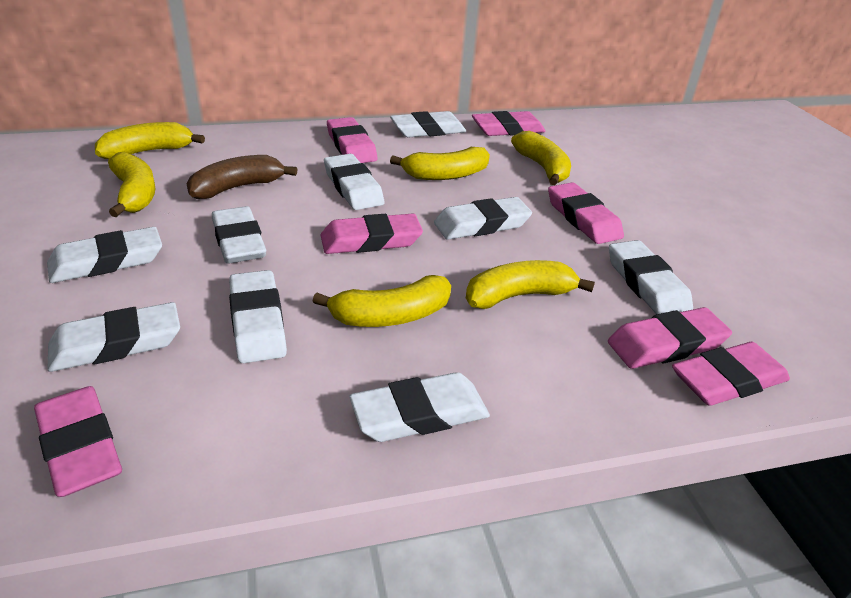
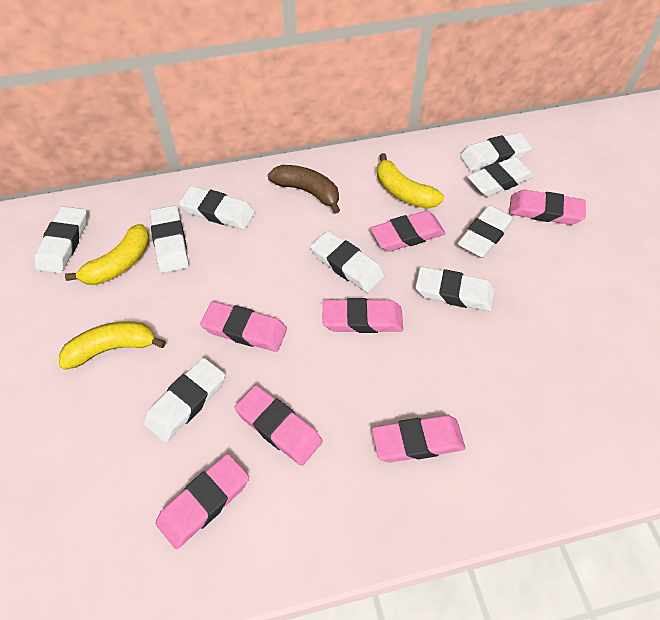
yellow banana: [95,122,205,159] [108,152,155,217] [313,275,451,327] [390,147,490,180] [466,260,595,309] [511,131,571,185] = 6 -> [59,321,166,370] [65,224,150,285] [377,153,444,209] = 3

